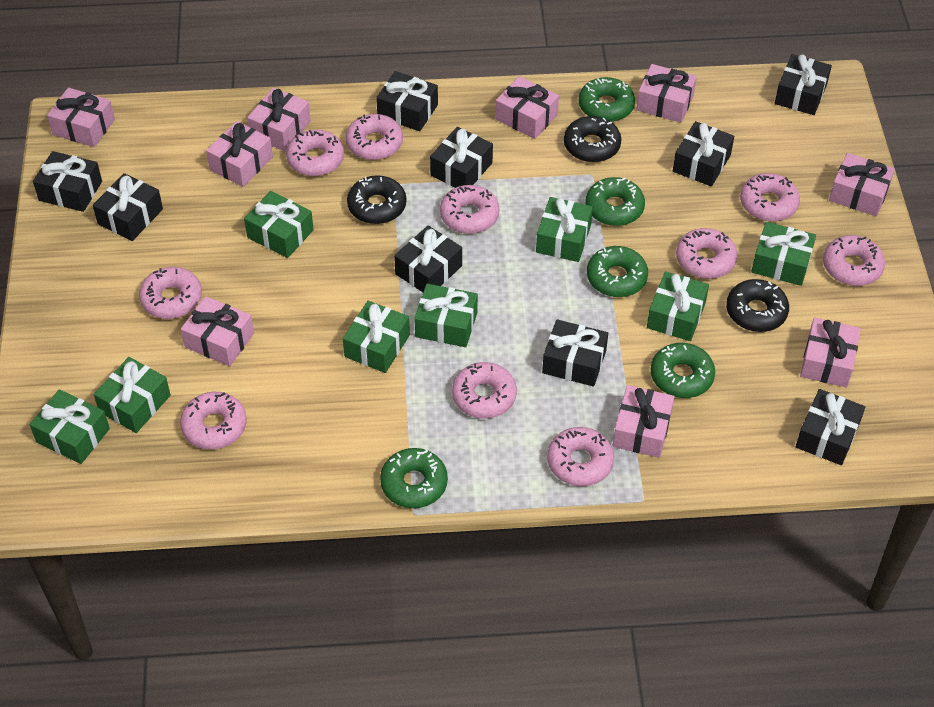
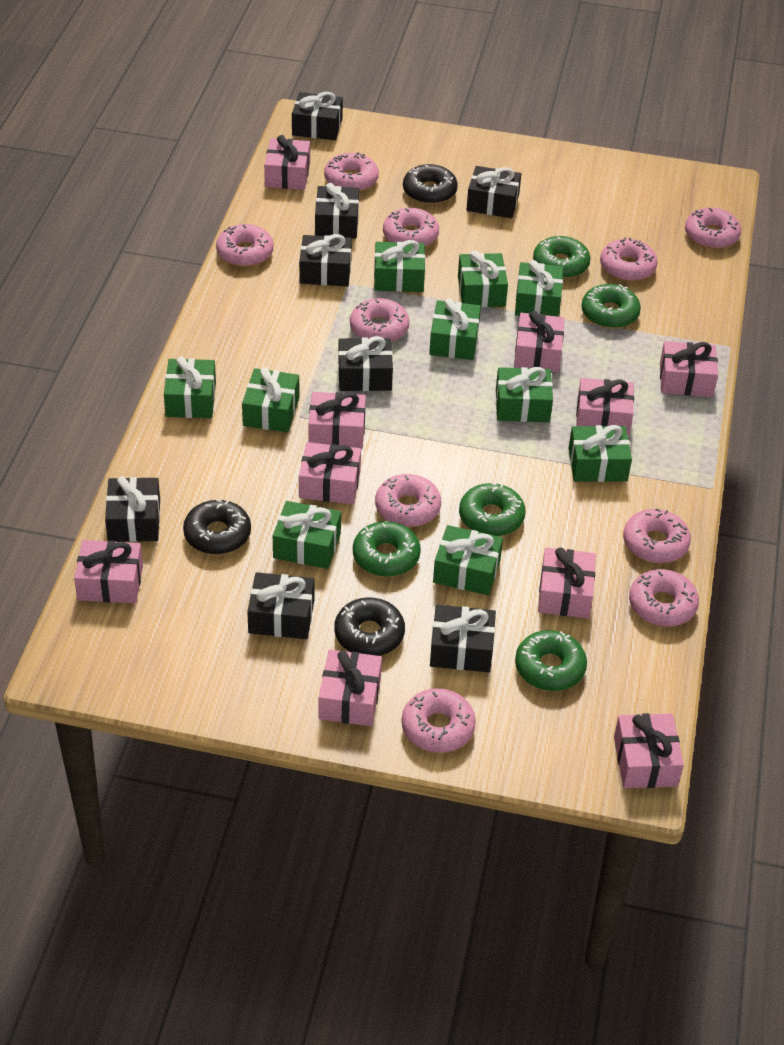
black gift: [33,151,102,212] [93,173,163,241] [376,71,438,131] [394,226,462,292] [430,127,493,188] [542,319,608,387] [673,121,734,186] [775,54,832,115] [796,389,865,465] = 9 -> [105,476,160,542] [247,572,314,639] [292,92,343,140] [299,234,352,286] [315,183,359,239] [338,336,393,391] [430,605,496,672] [467,166,521,218] = 8
green gift: [30,389,110,464] [94,357,171,433] [244,191,314,258] [343,301,410,373] [414,284,478,347] [536,197,593,262] [647,271,709,341] [751,222,816,286] = 8 -> [164,356,216,418] [242,367,299,432] [273,501,341,569] [374,240,425,292] [429,299,481,360] [433,525,503,595] [458,251,508,307] [496,367,553,422] [515,260,563,317] [568,425,632,482] = 10
pink gift: [47,88,115,147] [181,296,254,366] [206,121,273,187] [247,88,311,151] [496,76,559,139] [613,385,674,458] [636,64,697,123] [800,318,861,387] [829,153,895,216] = 9 -> [74,540,143,603] [264,135,310,190] [299,442,361,504] [308,392,366,449] [318,649,382,726] [514,311,565,373] [538,547,596,618] [576,378,634,436] [614,713,684,788] [660,341,718,397] = 10

